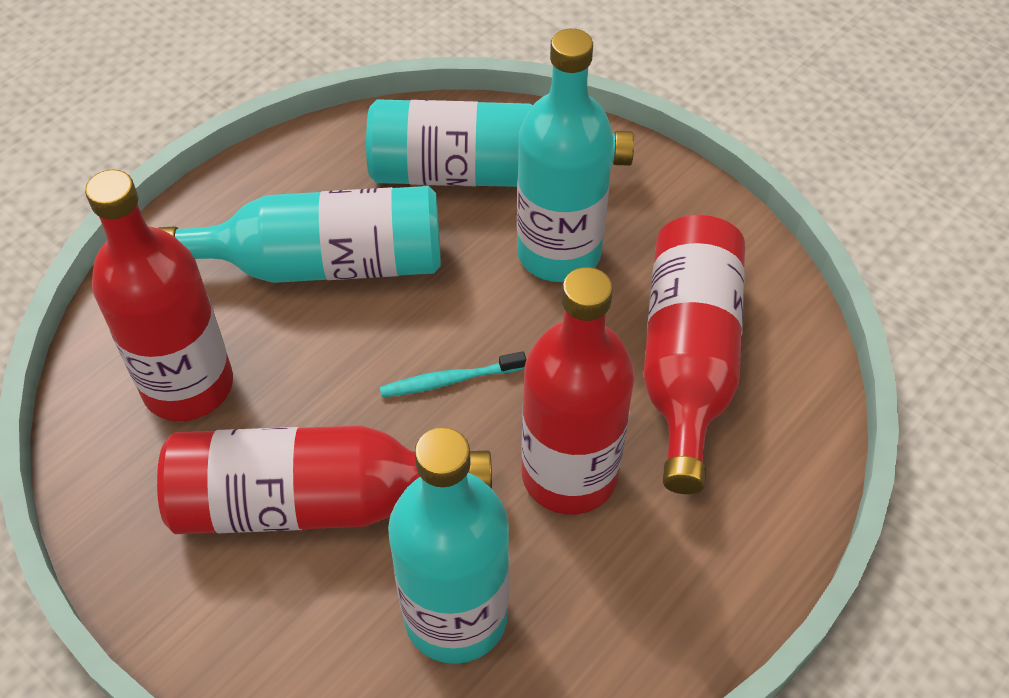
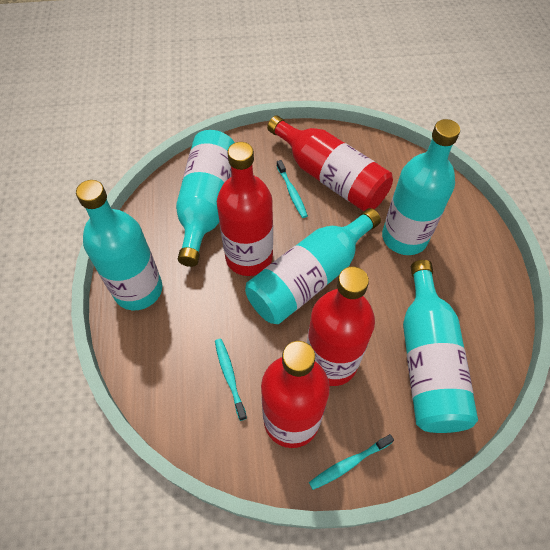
turquoise bottle: [158,186,441,283] [366,99,634,187] [388,427,509,664] [517,29,614,282] = 4 -> [76,180,162,310] [176,130,235,267] [245,208,381,324] [382,119,460,255] [403,260,478,433] = 5
turquoise toothbrush: [380,351,526,397] = 1 -> [215,338,247,421] [277,160,308,218] [309,434,394,490] = 3

